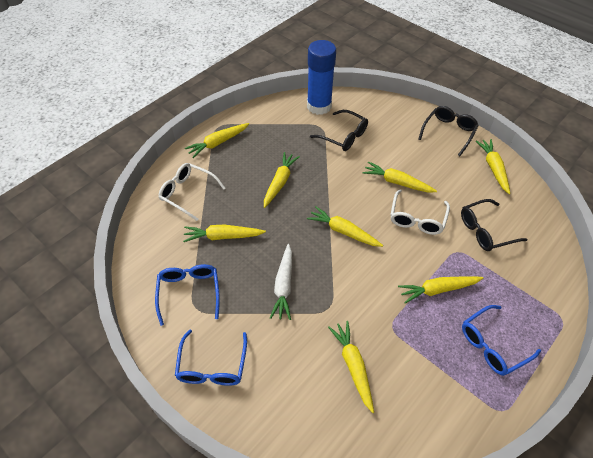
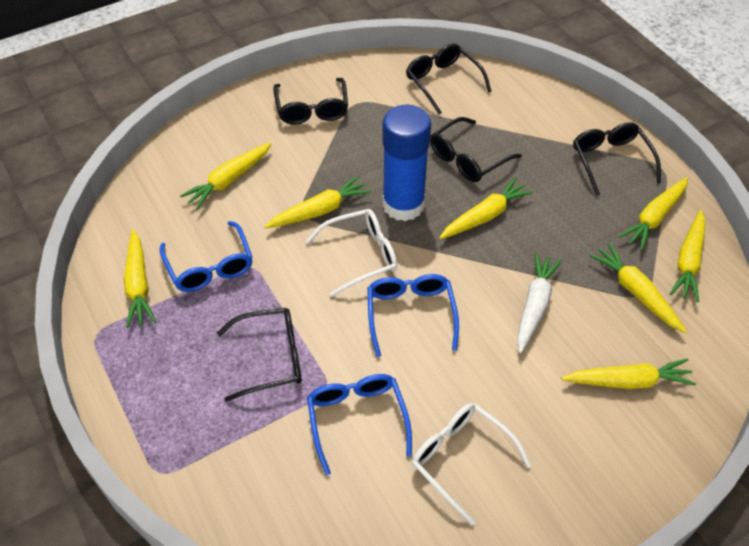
black glasses: [310,110,368,151] [419,106,479,156] [461,199,528,251] = 3 -> [217,308,302,402] [273,78,348,124] [406,44,492,115] [430,117,522,182] [573,122,661,196] = 5

